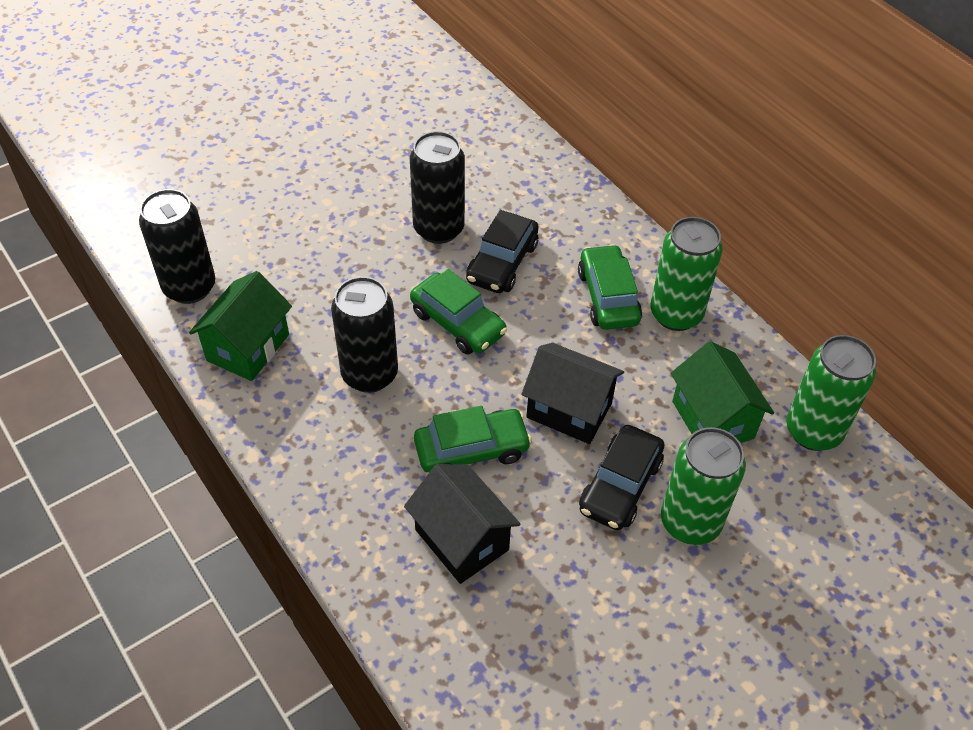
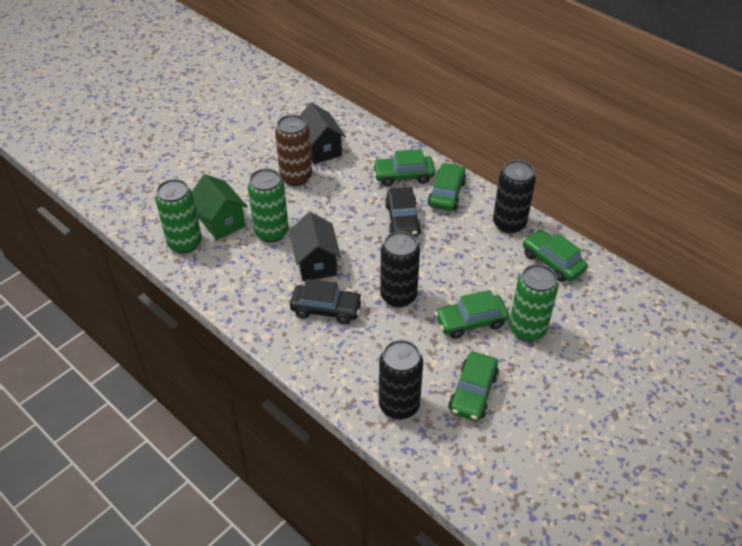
brown can: none = 0 -> [275,115,312,186] = 1
green car: [410,269,507,355] [414,406,532,472] [578,244,642,330] = 3 -> [373,149,435,186] [428,163,466,211] [435,290,509,339] [449,352,499,421] [523,230,588,282] = 5
green house: [189,271,292,381] [671,341,774,443] = 2 -> [192,174,248,240] = 1

